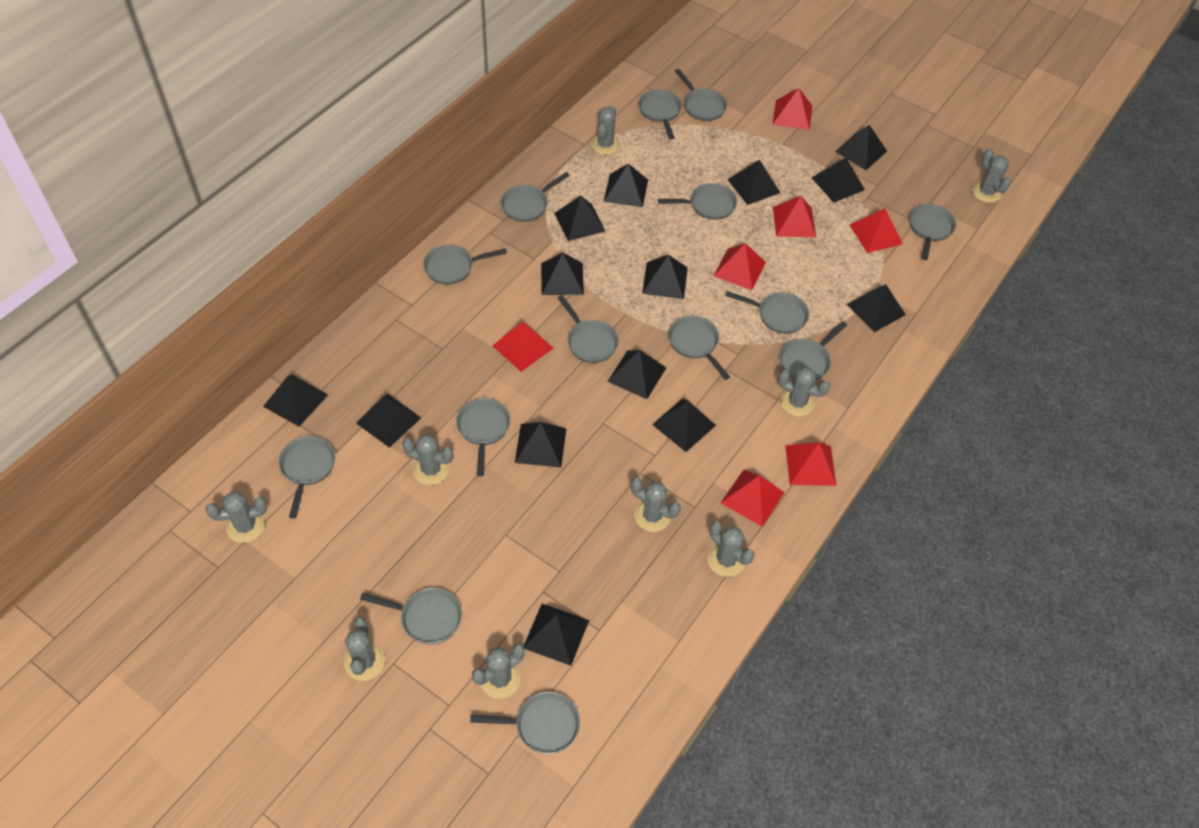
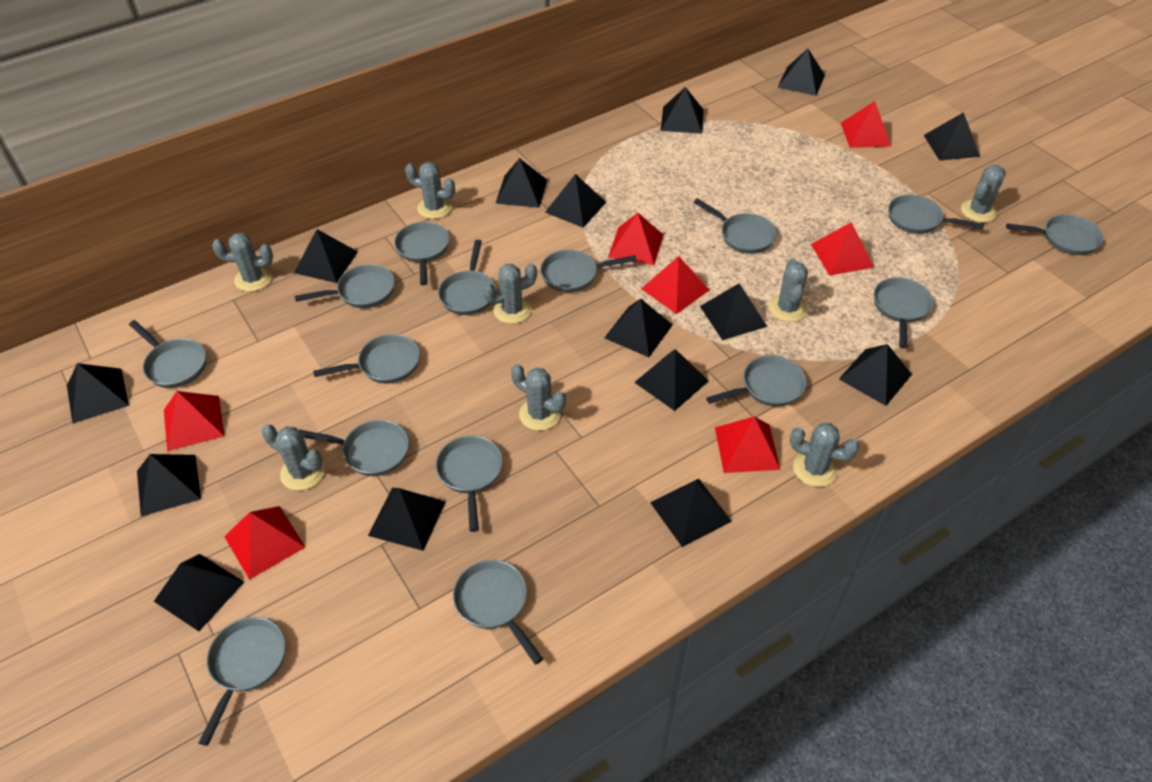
black pyramid: [263,375,328,427] [356,394,421,448] [515,422,566,468] [524,604,589,666] [541,253,584,295] [554,196,606,241] [604,164,648,207] [607,350,666,399] [642,255,688,299] [652,399,716,452] [727,159,780,205] [812,157,865,203] [835,125,887,170] [847,284,906,332] = 14 -> [67,363,129,423] [137,454,201,516] [154,554,244,631] [294,229,358,283] [368,488,446,551] [495,158,547,208] [545,174,606,228] [604,299,672,357] [634,349,709,411] [650,479,732,547] [661,87,704,134] [700,283,768,340] [777,49,825,96] [839,344,912,406] [924,112,980,161] = 15
grey cactus: [206,492,267,543] [344,617,385,681] [402,435,454,485] [472,643,525,698] [591,106,620,155] [631,478,681,532] [708,521,754,577] [778,367,831,417] [972,149,1011,203] = 9 -> [212,232,273,292] [261,424,325,491] [405,162,455,219] [483,263,537,324] [511,364,566,431] [769,259,808,322] [790,423,859,487] [961,165,1006,223] = 8
grey pan: [279,436,335,518] [360,588,462,644] [423,245,507,285] [456,398,510,476] [470,691,580,754] [501,172,570,222] [558,295,619,363] [638,89,682,139] [658,183,737,220] [669,316,730,380] [675,69,727,121] [726,291,809,334] [780,322,847,380] [909,204,956,260] = 14 -> [129,320,206,388] [199,617,286,746] [295,264,395,308] [299,420,409,476] [313,334,420,384] [394,222,449,285] [436,436,503,532] [438,240,496,315] [453,560,543,665] [540,250,637,293] [694,198,777,254] [706,355,807,407] [874,277,933,348] [888,195,984,234] [1006,214,1103,255] = 15

